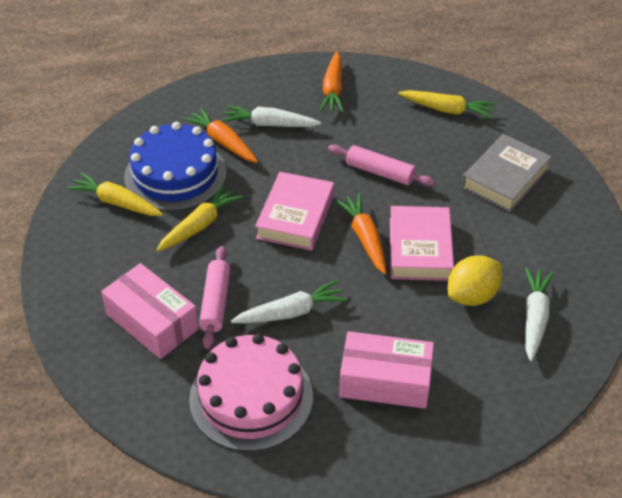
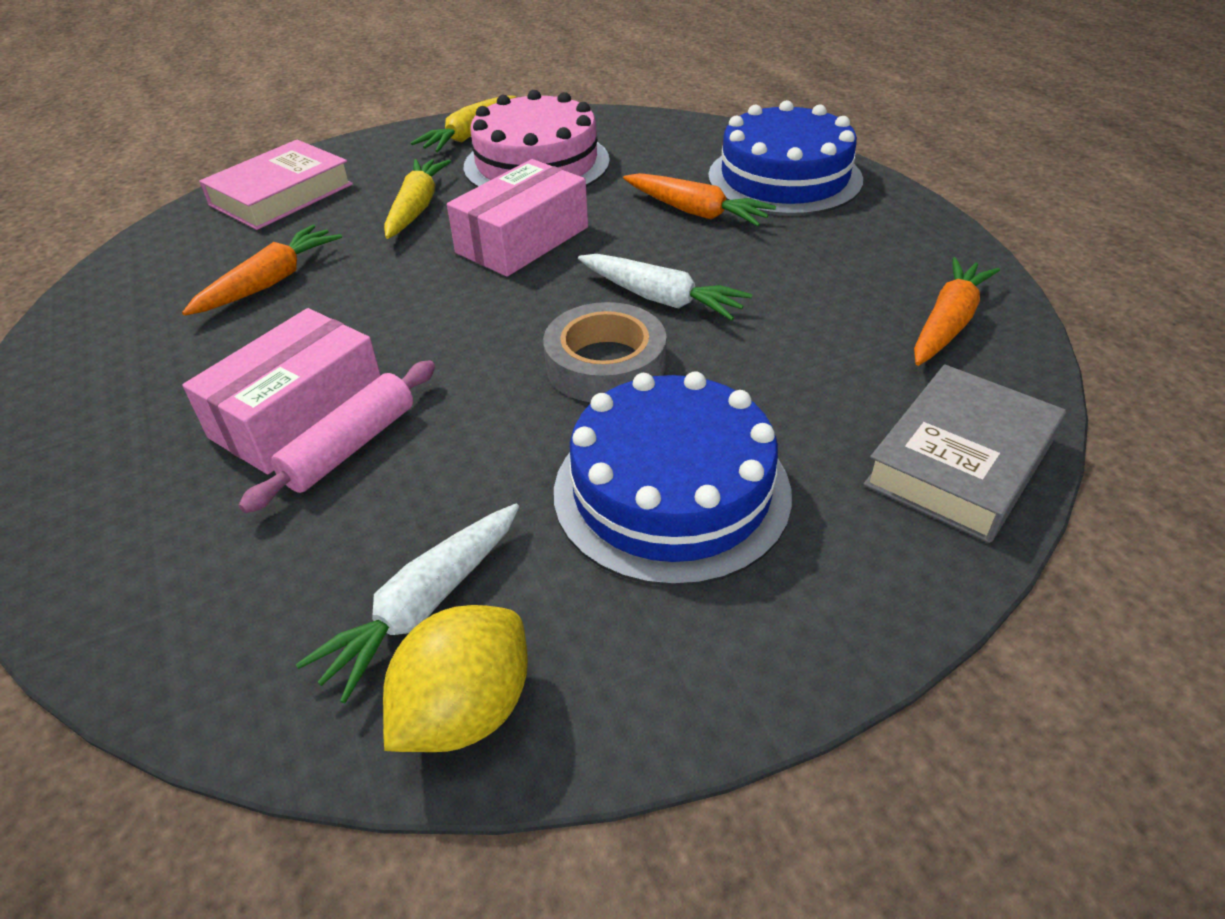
blue cake: [124,122,227,211] = 1 -> [554,371,792,586] [708,100,863,215] = 2
grey tape: none = 0 -> [543,302,667,402] = 1
pink book: [255,172,334,251] [390,206,454,281] = 2 -> [199,140,353,230] = 1
pink rolling pin: [199,246,230,349] [328,145,435,186] = 2 -> [239,360,435,513] = 1
white carrot: [221,105,321,127] [231,280,347,324] [525,267,554,361] = 3 -> [296,504,519,703] [578,254,752,321] = 2
yellow carrot: [66,172,163,216] [156,185,243,252] [398,90,496,119] = 3 -> [384,159,451,239] [411,96,516,152] = 2

